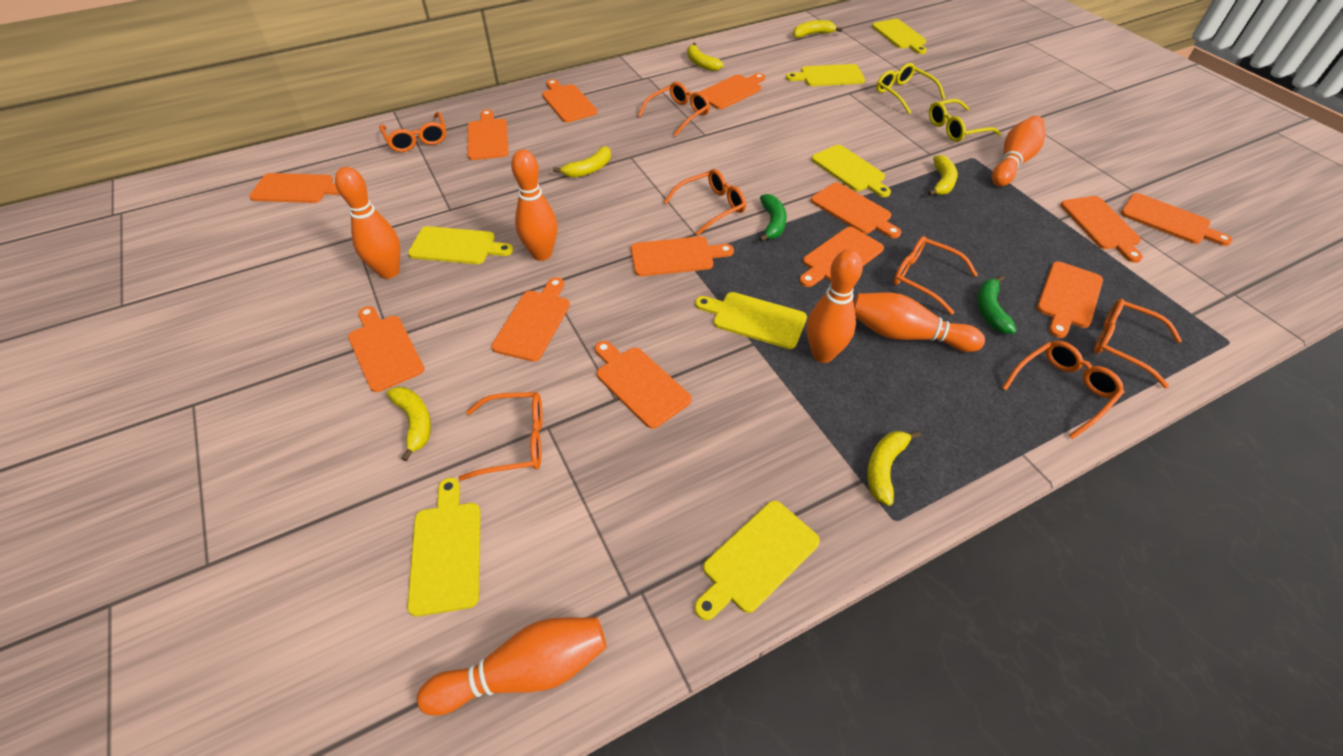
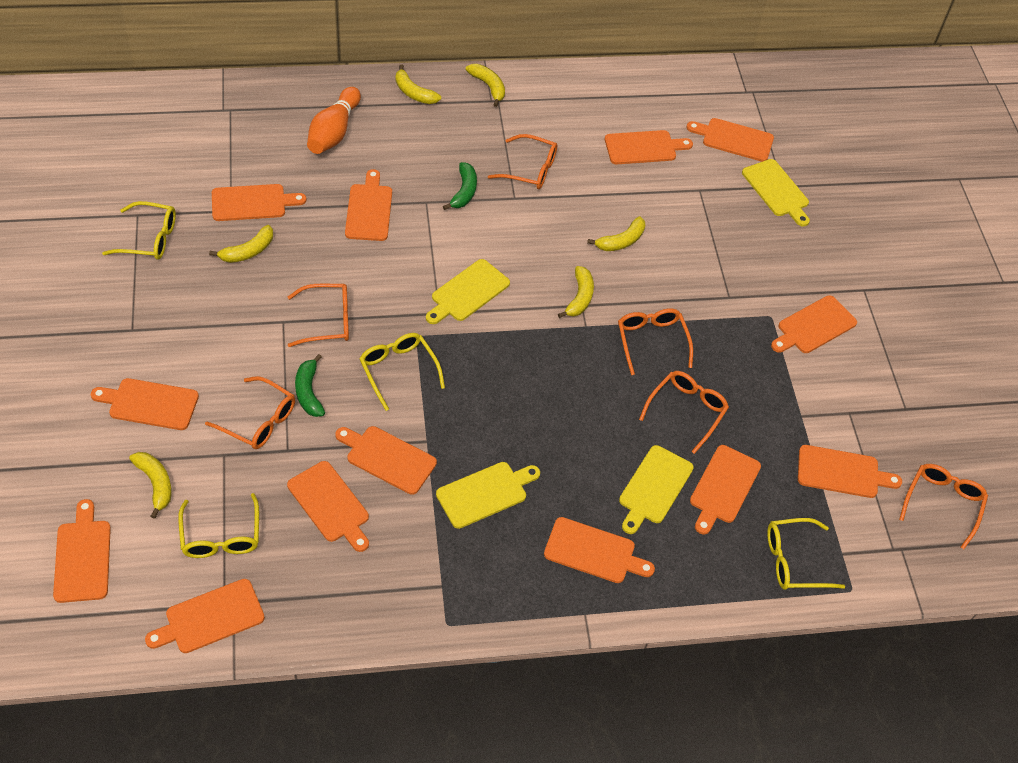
orange bowling pin: [335,167,400,279] [417,617,607,716] [511,149,558,261] [807,249,863,363] [854,293,985,352] [992,116,1045,187] = 6 -> [307,87,361,154] = 1
orange glasses: [379,112,446,152] [458,392,543,481] [638,82,710,136] [664,169,746,236] [893,236,978,315] [1002,341,1124,439] [1094,299,1182,388] = 7 -> [205,376,295,449] [288,284,349,347] [488,134,557,189] [618,308,693,375] [639,371,729,454] [899,464,988,549] = 6
yellow cutting board: [407,478,481,617] [408,226,513,264] [694,501,820,620] [695,292,807,349] [786,64,865,86] [811,145,891,197] [872,19,927,54] = 7 -> [426,259,510,324] [436,462,540,529] [619,445,694,534] [742,159,810,227] = 4
yellow glasses: [876,63,945,114] [929,99,1001,142] = 2 -> [102,201,176,260] [178,493,259,558] [360,333,445,411] [767,518,845,590] = 4

